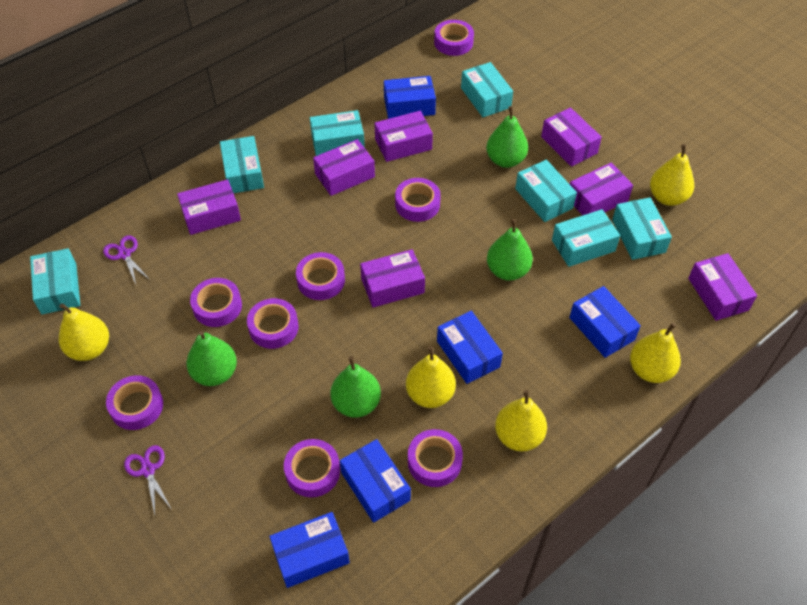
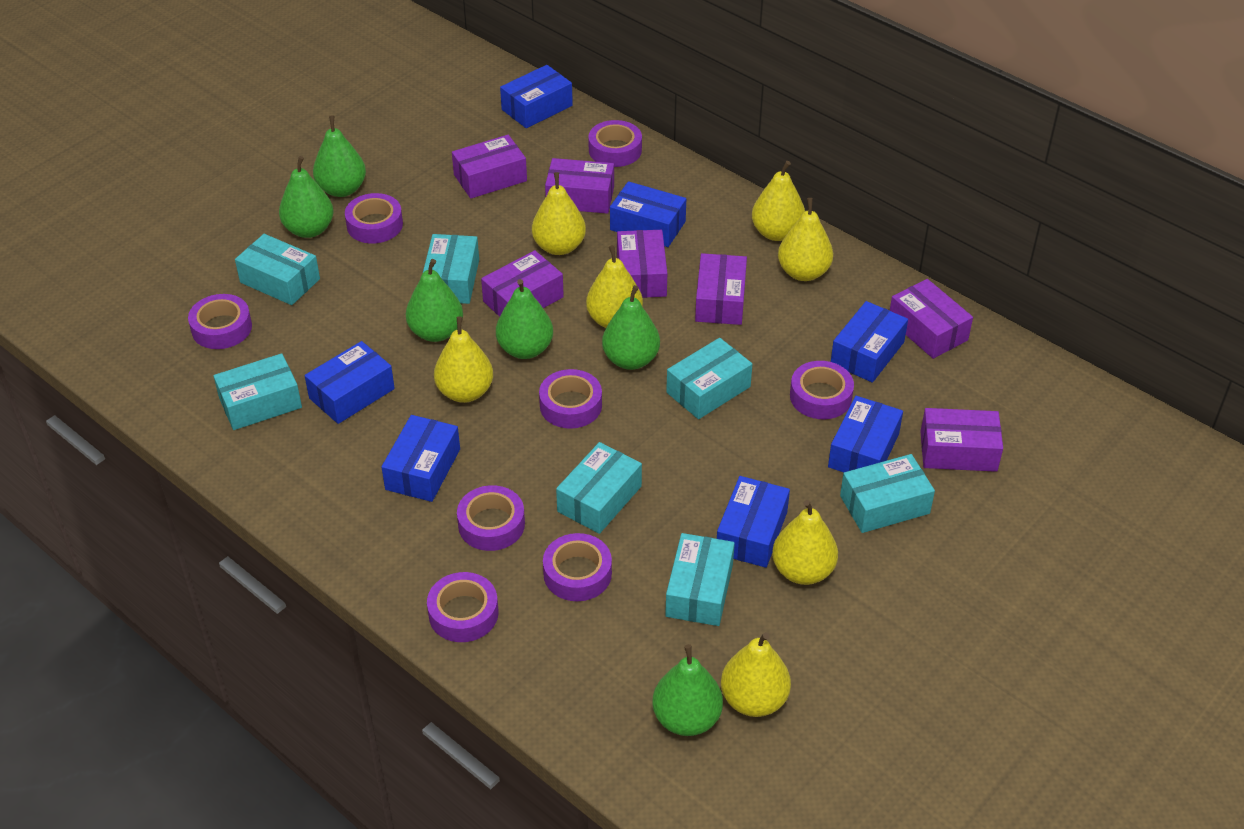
blue box: [269,512,350,588] [340,439,411,523] [384,76,436,119] [437,311,503,384] [569,286,641,358] = 5 -> [305,341,395,424] [382,415,460,502] [500,65,573,128] [610,181,686,247] [717,476,790,568] [828,396,903,472] [831,301,908,383] = 7
green pear: [186,331,237,386] [330,356,381,418] [486,106,528,168] [487,219,533,281] = 4 -> [279,156,334,238] [313,115,366,197] [406,259,463,342] [496,279,553,359] [602,285,660,370] [652,644,723,736] = 6
purple scissors: [103,235,150,284] [124,445,171,515] = 2 -> none = 0
yellow pear: [59,303,109,361] [406,346,456,408] [495,390,547,452] [630,323,681,383] [650,144,694,206] = 5 -> [434,316,493,403] [532,172,586,255] [586,245,643,328] [721,632,791,717] [752,161,805,241] [772,500,838,585] [778,198,833,281] = 7

